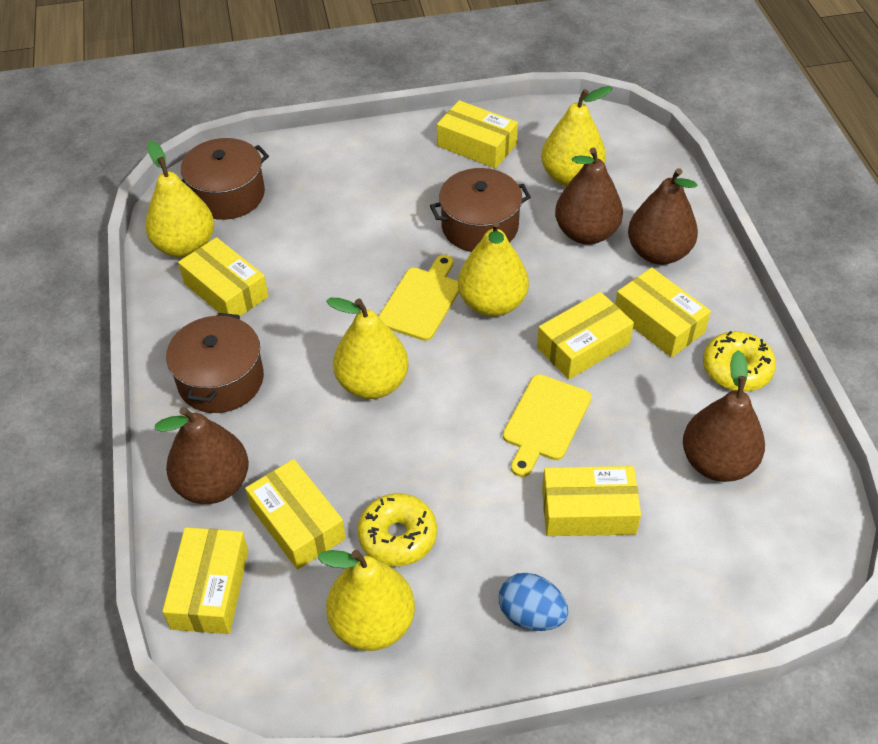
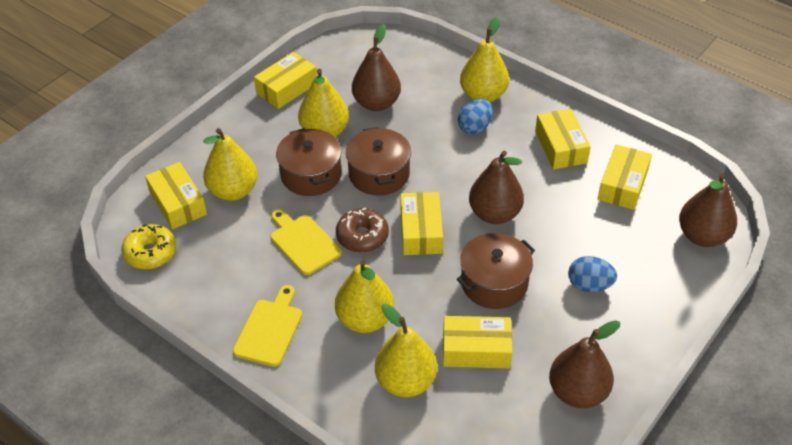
blue egg: [499,573,568,631] = 1 -> [458,99,493,134] [568,256,617,292] = 2
brown donut: none = 0 -> [336,208,389,253] = 1
yellow box: [162,527,248,634] [178,237,269,316] [245,459,346,570] [437,100,518,169] [537,292,634,380] [542,466,641,536] [615,267,711,357] = 7 -> [145,162,207,229] [254,52,317,109] [400,192,443,255] [443,316,512,368] [535,109,591,169] [598,144,652,210] = 6
yellow donut: [357,493,437,566] [703,331,776,392] = 2 -> [121,224,176,270] = 1

